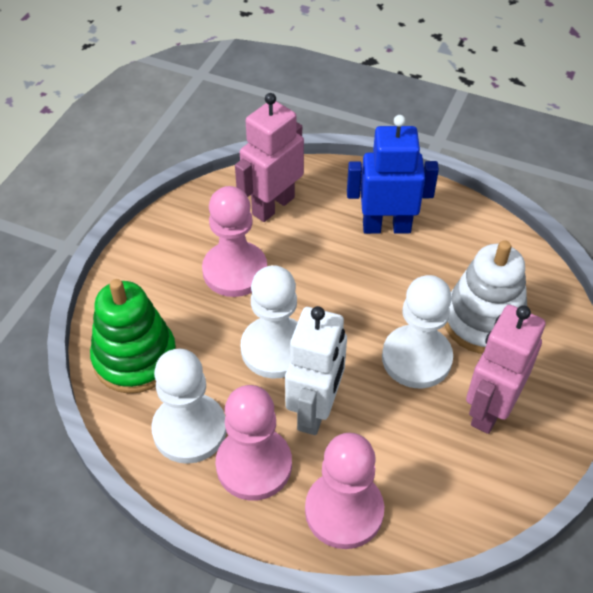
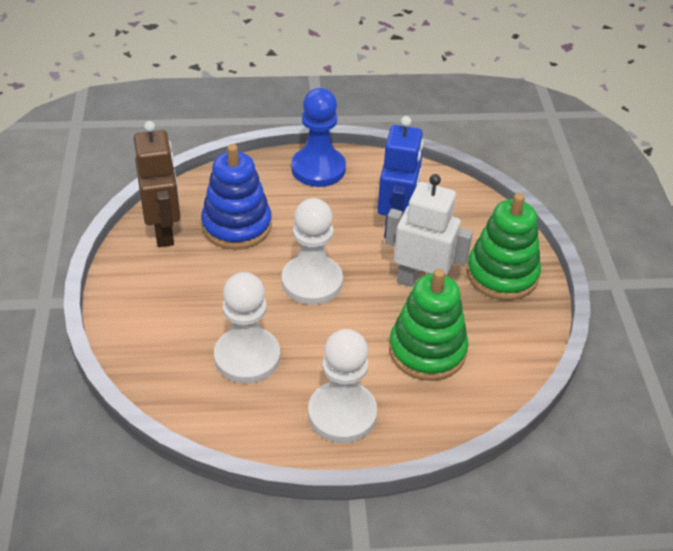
blue pawn: none = 0 -> [291,88,346,187] = 1
blue stacking toy: none = 0 -> [201,144,272,250] = 1
brown robot: none = 0 -> [134,121,180,247] = 1
green stacking toy: [90,279,177,393] = 1 -> [389,269,468,381] [466,193,541,300] = 2
pink pawn: [202,186,267,297] [216,385,292,501] [305,433,384,549] = 3 -> none = 0
pink robot: [235,93,304,222] [466,305,546,434] = 2 -> none = 0
white stacking toy: [445,240,527,354] = 1 -> none = 0

